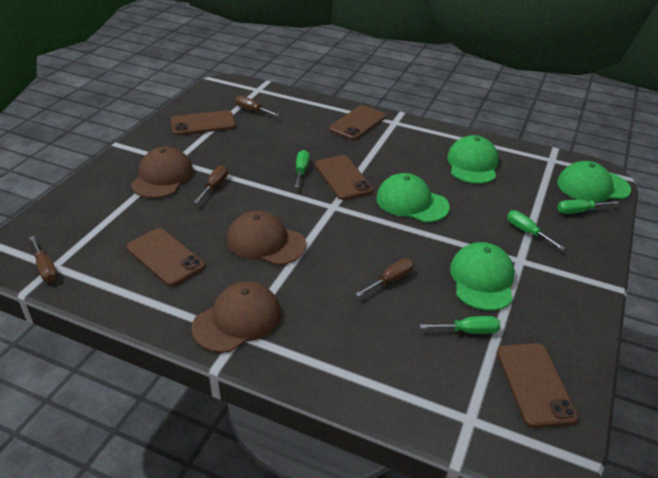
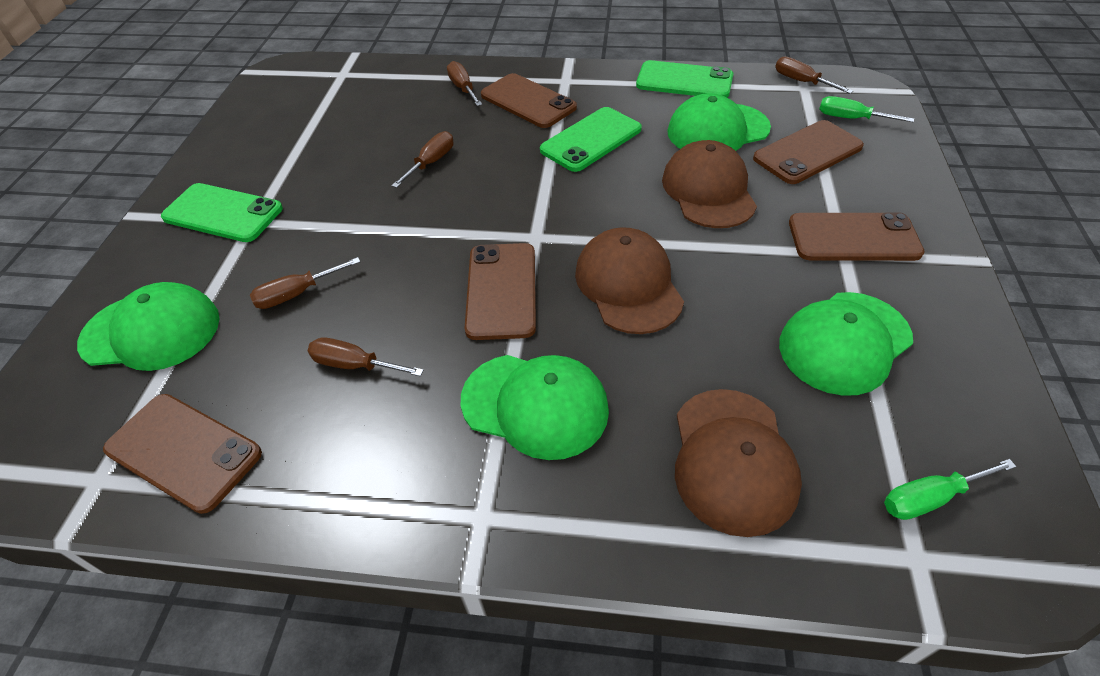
brown screwdriver: [29,236,58,282] [194,165,228,203] [235,96,279,116] [356,259,414,297] = 4 -> [250,257,360,309] [308,337,424,376] [392,131,453,188] [447,61,482,106] [775,56,853,94] = 5
green phone: none = 0 -> [161,183,283,242] [540,107,642,172] [636,60,733,97] = 3
green screwdriver: [294,150,310,187] [420,316,501,334] [507,210,565,250] [557,200,619,214] = 4 -> [819,96,914,122] [884,459,1017,520] = 2

